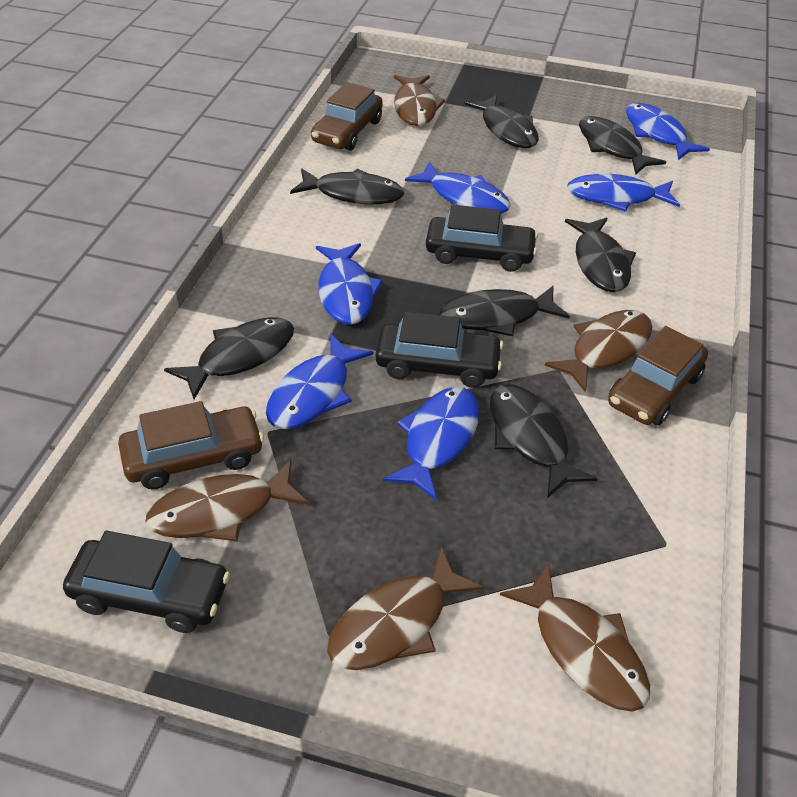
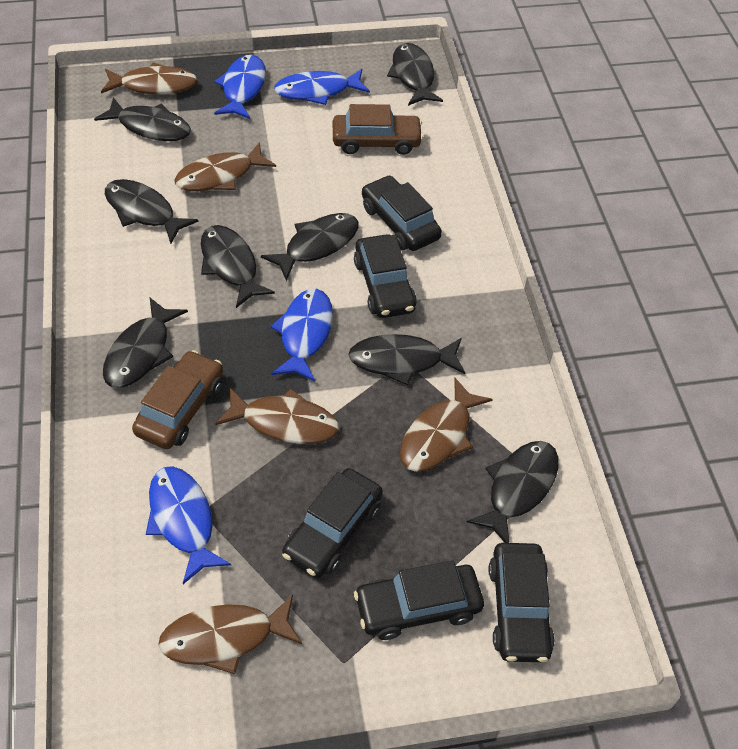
black car: [63,531,230,633] [375,312,503,388] [426,205,538,272] = 3 -> [282,468,383,578] [354,234,417,318] [354,560,484,640] [362,175,442,251] [489,543,555,662] = 5
black fish: [164,317,294,400] [290,168,404,204] [440,286,570,336] [465,95,539,148] [490,384,598,498] [565,218,636,292] [579,116,666,174] = 7 -> [94,97,191,141] [103,298,188,388] [105,179,199,244] [201,225,275,308] [261,213,359,281] [348,334,465,385] [387,43,443,106] [467,441,559,543] = 8
blue fish: [266,334,373,429] [316,243,383,325] [383,387,480,501] [405,161,511,214] [567,174,680,212] [626,103,710,160] = 6 -> [146,466,231,584] [214,55,266,119] [271,289,333,382] [274,69,370,105] = 4
brown car: [118,401,264,490] [311,82,383,151] [608,326,708,426] = 3 -> [132,350,223,449] [333,104,423,155] = 2

